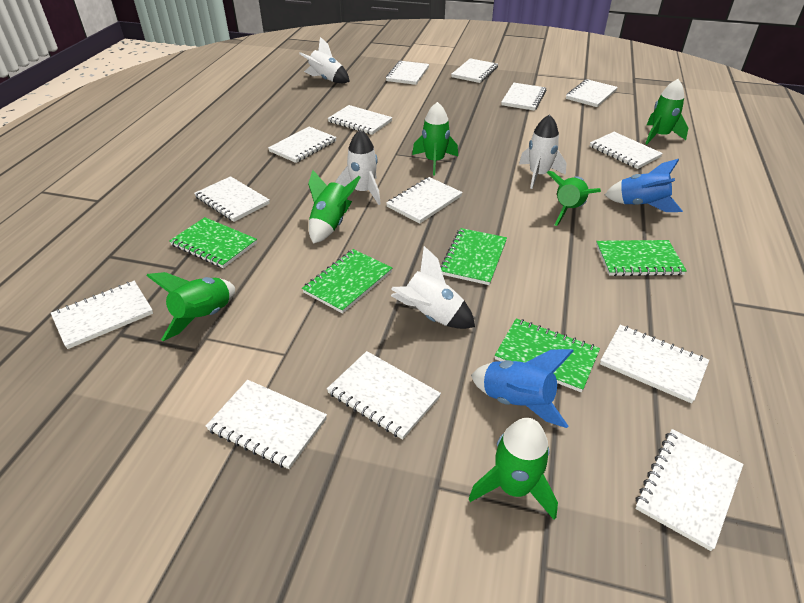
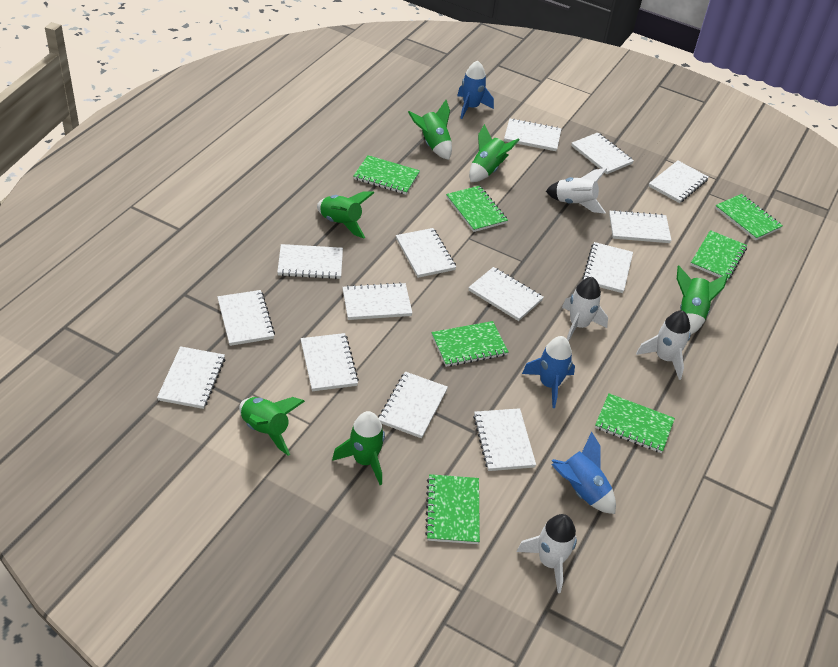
blue rocket: [471,349,574,428] [605,159,683,212] = 2 -> [457,60,494,119] [522,336,575,408] [552,431,616,514] = 3
green notebook: [169,217,257,268] [302,249,392,313] [440,228,507,285] [495,318,600,392] [596,240,687,276] = 5 -> [354,155,420,195] [425,474,480,544] [431,321,509,367] [446,186,508,232] [595,393,675,453] [690,230,747,281] [715,194,783,240] = 7

